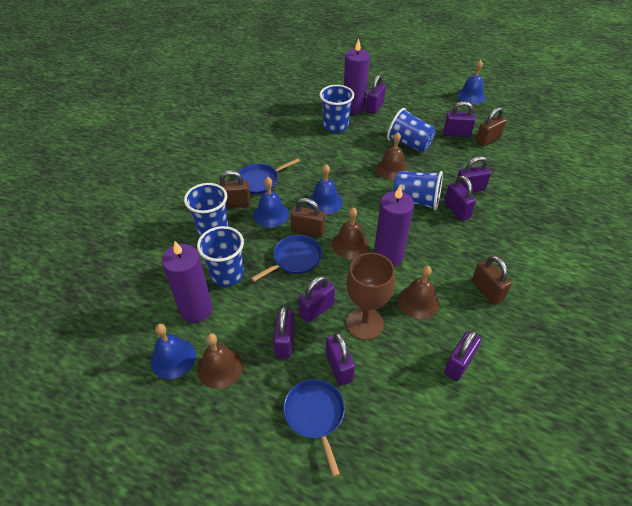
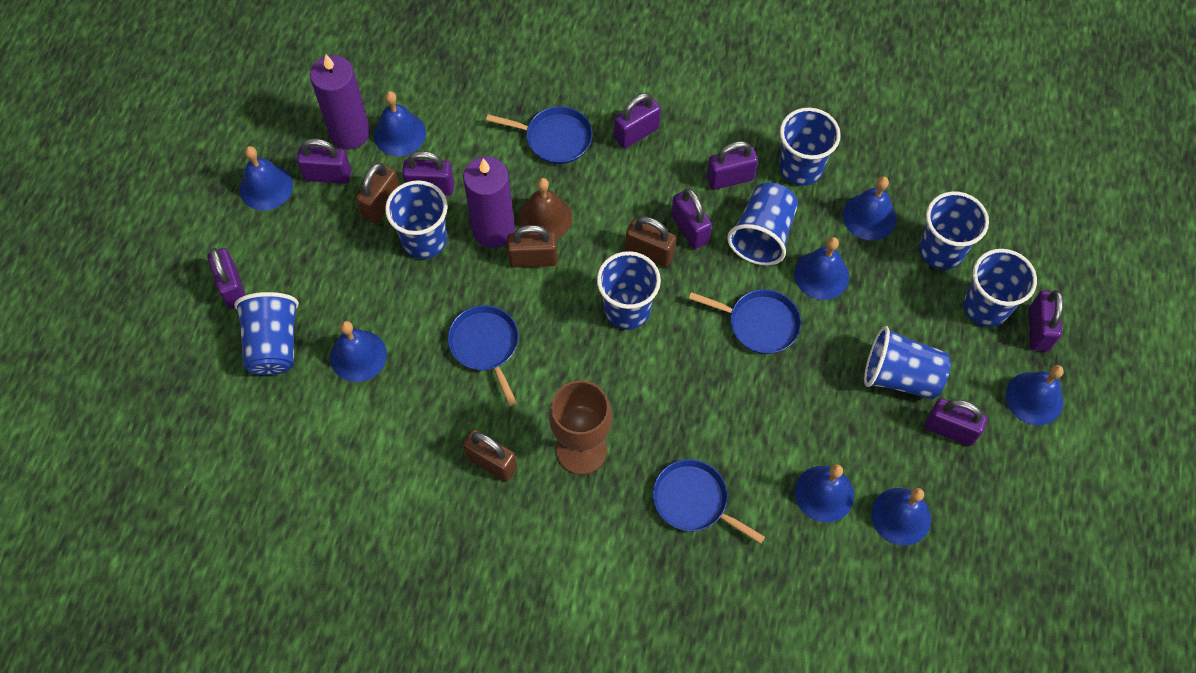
blue bell: [150,324,196,379] [253,177,289,228] [308,164,343,214] [457,60,485,104] = 4 -> [240,146,293,210] [330,321,387,382] [374,91,426,156] [794,237,849,300] [795,464,854,523] [843,177,897,240] [871,488,931,546] [1006,365,1064,425] = 8
blue cup: [184,183,228,236] [197,226,244,287] [320,85,354,133] [387,108,436,152] [393,171,443,211] = 5 -> [234,292,299,375] [385,180,448,259] [597,251,661,330] [727,183,798,266] [779,108,841,186] [864,326,951,399] [919,191,989,270] [963,249,1037,327] = 8
blue pan: [235,158,300,195] [251,235,322,282] [283,379,345,477] = 3 -> [448,305,519,406] [486,106,593,164] [653,459,765,544] [689,289,801,354] = 4
brown bell: [197,333,243,389] [332,207,369,259] [376,132,409,181] [398,266,439,319] = 4 -> [518,178,572,239] = 1
purple candle: [162,241,213,323] [344,39,370,114] [374,185,414,267] = 3 -> [310,55,370,149] [463,157,515,248] = 2

